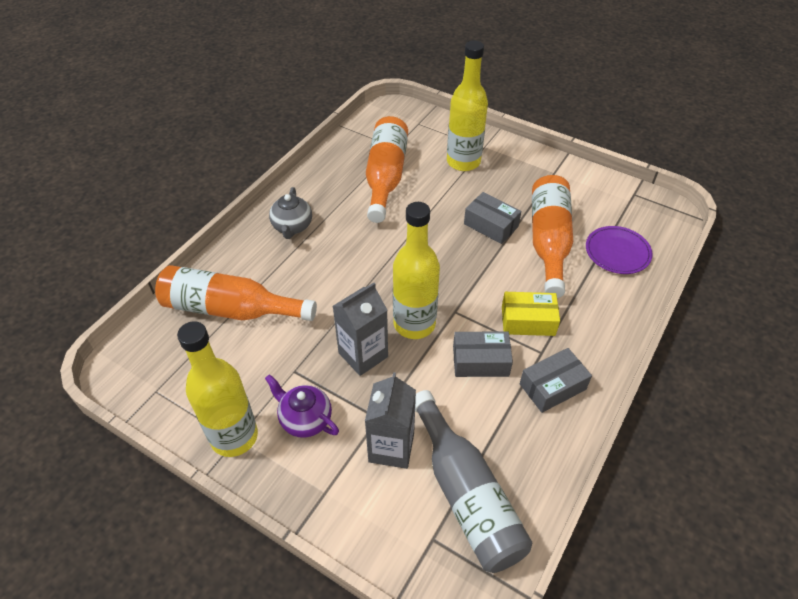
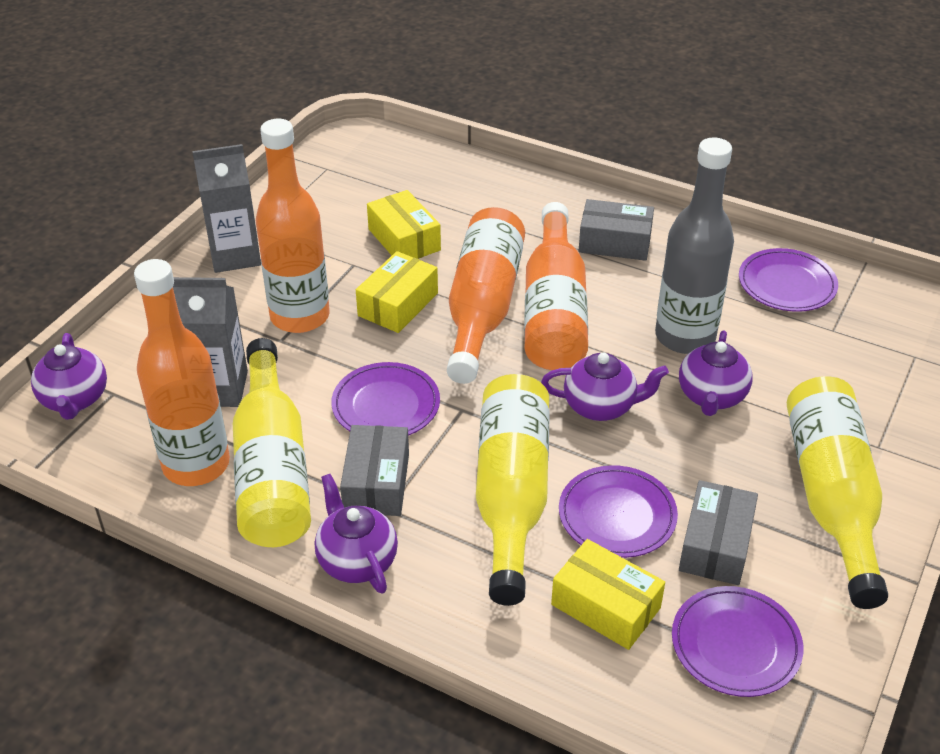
grey teapot: [269,187,312,239] = 1 -> none = 0
orange bottle: [155,265,317,321] [366,116,408,223] [532,175,573,298] = 3 -> [134,259,230,486] [256,119,330,333] [447,207,525,384] [524,202,588,370] = 4
purple plate: [586,226,653,274] = 1 -> [331,362,440,436] [559,465,678,558] [672,586,803,697] [739,248,838,312] = 4
purple teapot: [265,374,339,438] = 1 -> [31,333,107,420] [315,474,398,594] [541,353,669,421] [679,331,753,416] = 4
yellow box: [502,292,560,336] = 1 -> [356,251,438,333] [367,190,441,259] [551,539,665,650] = 3

